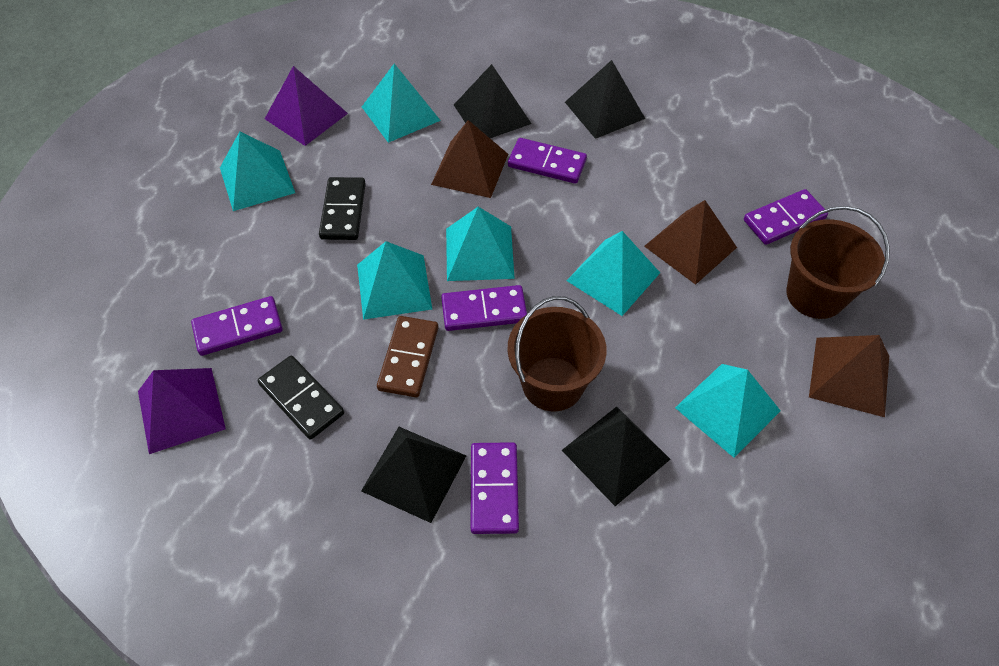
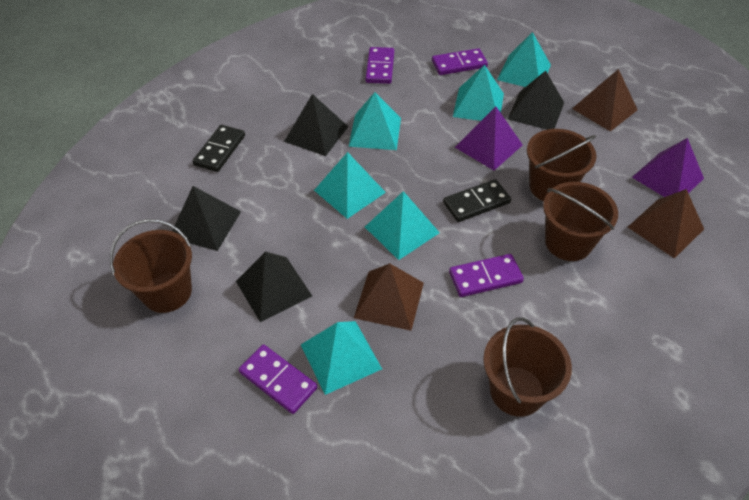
brown bucket: [507,296,607,412] [786,206,890,319] = 2 -> [110,219,192,313] [483,317,572,417] [527,129,596,201] [543,182,618,261] = 4
brown domino: [377,316,438,397] = 1 -> none = 0
purple domino: [191,296,283,356] [441,285,527,331] [471,442,519,534] [508,138,587,184] [744,189,828,245] = 5 -> [239,345,317,414] [365,47,394,84] [432,48,488,75] [449,254,524,297] = 4

